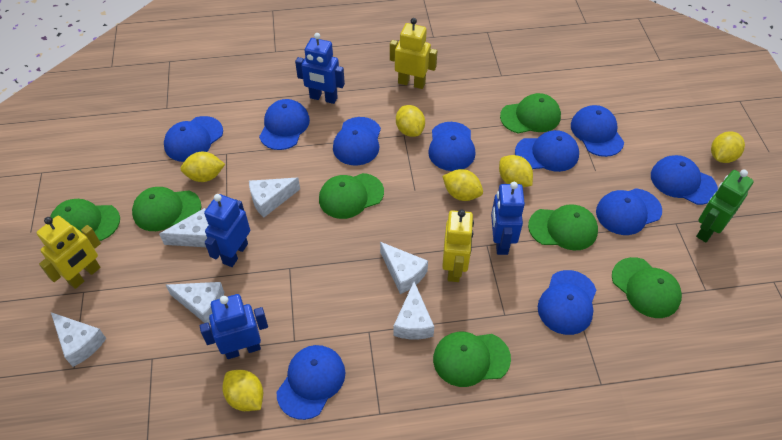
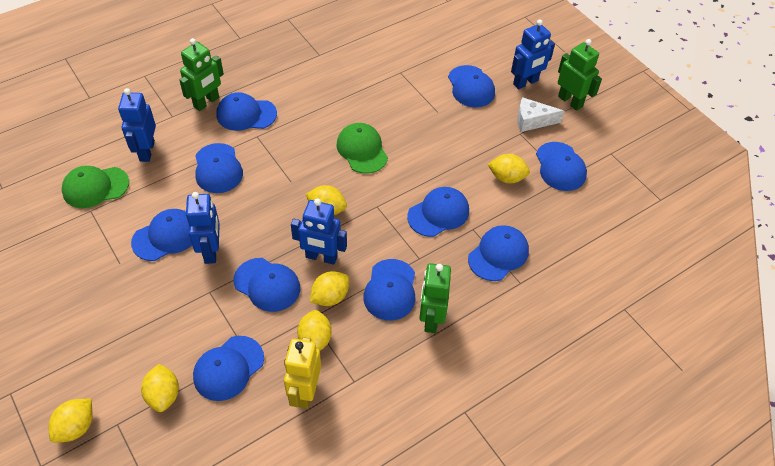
green cap: [50,199,120,241] [132,187,201,231] [319,173,384,219] [433,332,511,387] [500,93,561,134] [528,204,598,250] [612,257,682,318] = 7 -> [62,166,129,208] [337,123,388,174] = 2
green robot: [696,170,754,242] = 1 -> [179,38,224,111] [419,263,451,333] [558,39,602,111] = 3
white cheese: [51,312,106,367] [159,208,209,247] [166,282,224,323] [249,178,300,218] [380,242,428,294] [393,282,434,340] = 6 -> [517,97,564,132] = 1
yellow robot: [37,216,101,289] [390,18,437,89] [442,209,474,282] = 3 -> [284,337,321,409] = 1

